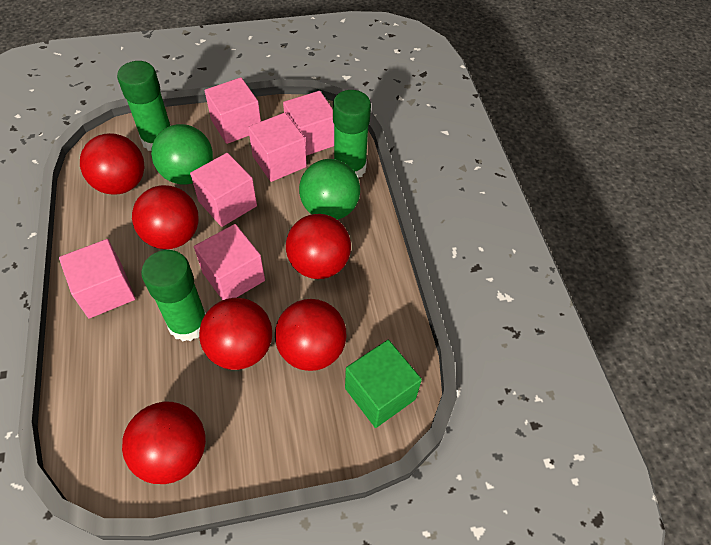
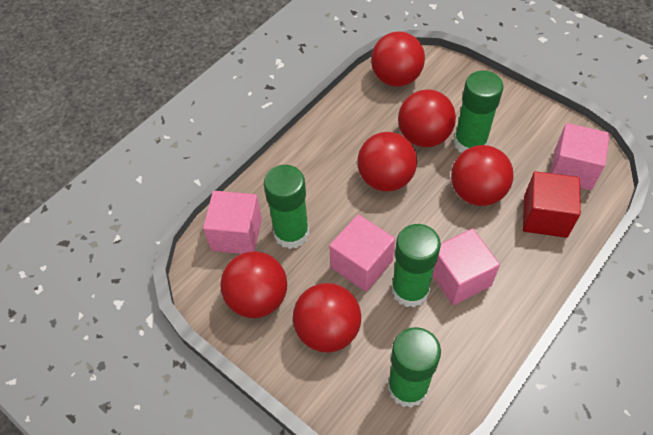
green ball: [151,124,213,185] [299,159,360,220] = 2 -> none = 0
green cube: [345,340,422,428] = 1 -> none = 0
green glue stick: [117,61,171,151] [141,250,206,341] [333,90,371,178] = 3 -> [264,165,309,249] [388,327,441,408] [392,224,441,307] [454,70,503,153] = 4
pink cube: [59,239,135,319] [190,153,257,227] [194,224,265,300] [205,77,261,144] [248,113,307,182] [283,91,334,156] = 6 -> [203,191,262,254] [329,214,395,292] [432,228,500,305] [550,123,610,190] = 4
red cube: none = 0 -> [523,171,581,238] = 1

